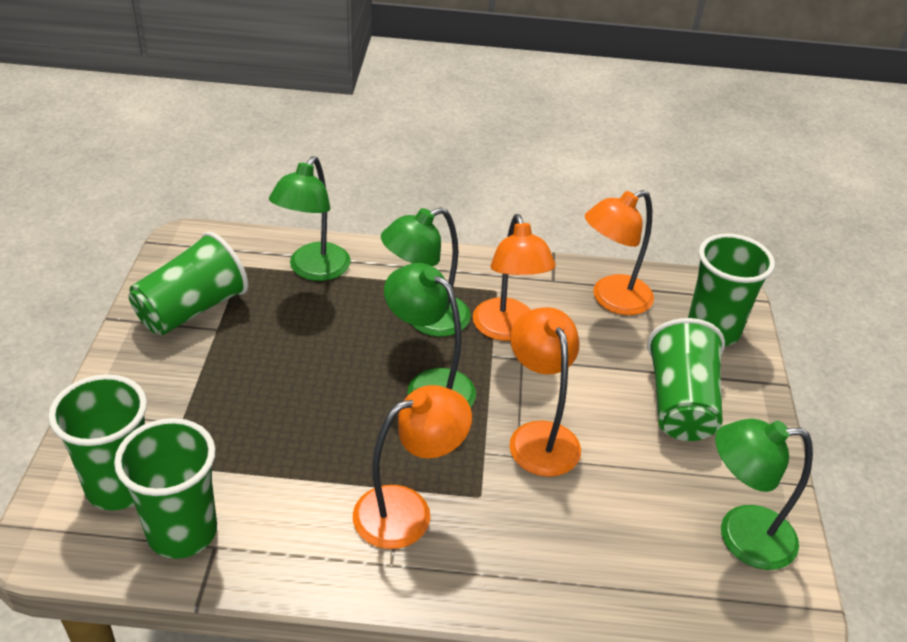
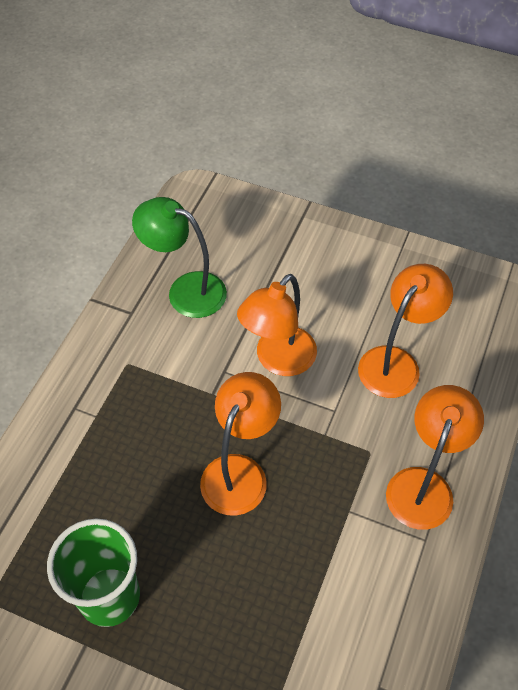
green cup: [48,374,147,510] [114,418,217,559] [128,231,248,335] [647,318,725,441] [688,233,775,346] = 5 -> [47,518,140,627] = 1
green lamp: [269,156,351,281] [381,207,471,337] [384,263,476,407] [715,419,813,570] = 4 -> [132,197,227,318] = 1

